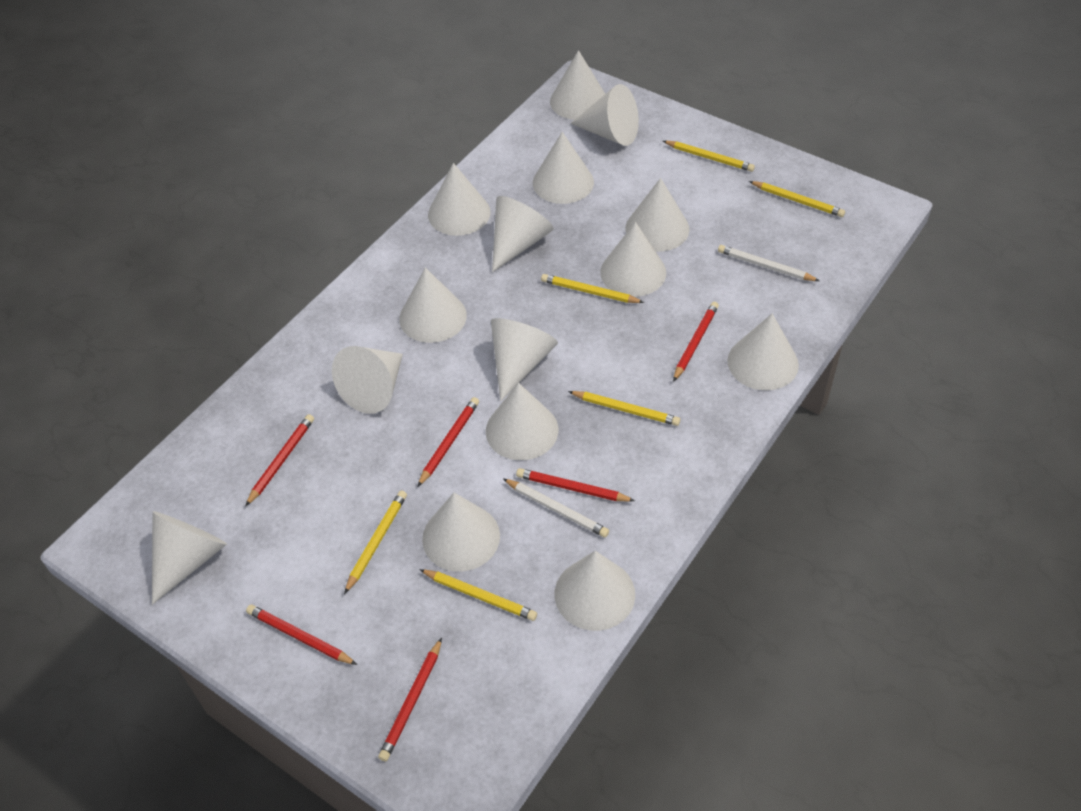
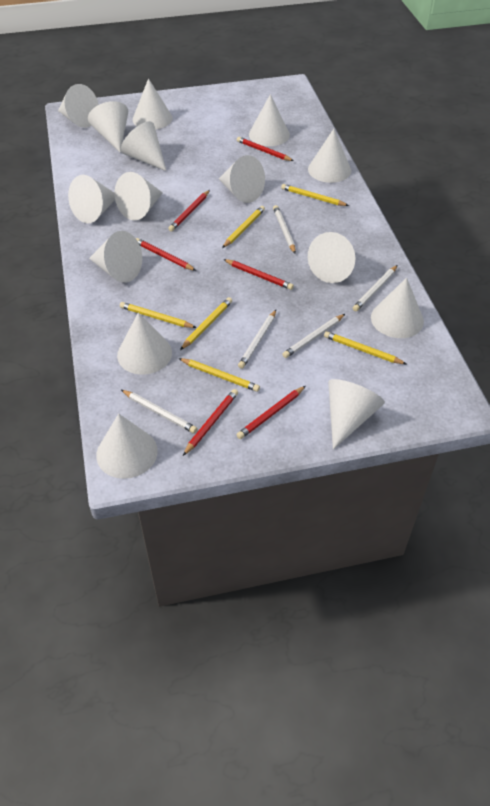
white pencil: [503,478,609,538] [718,245,820,281] = 2 -> [121,390,197,433] [238,310,276,369] [273,205,296,253] [282,314,345,358] [353,265,398,311] = 5

